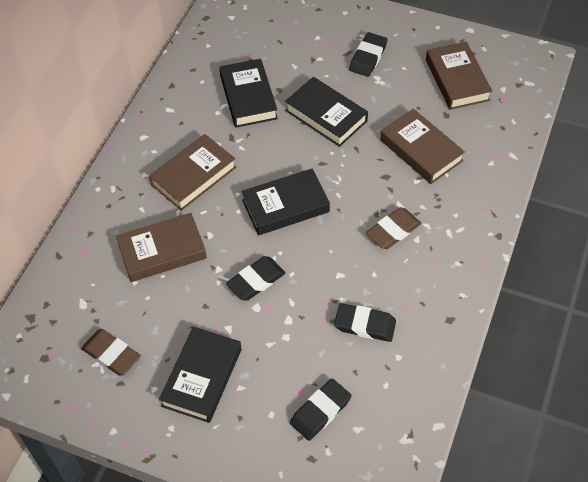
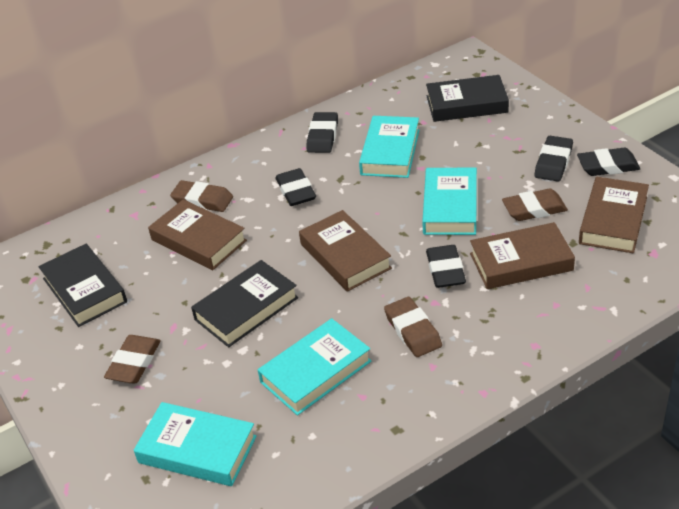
black book: [159,327,241,423] [219,59,278,128] [241,169,330,235] [285,77,368,147] = 4 -> [39,244,127,327] [191,260,298,347] [426,75,509,122] = 3
black eraser: [226,256,285,301] [290,378,351,441] [334,303,396,342] [349,32,387,77] = 4 -> [276,168,316,206] [307,112,338,153] [426,245,466,288] [534,136,573,182] [577,148,640,176] = 5
brown eraser: [81,329,141,376] [366,207,421,249] = 2 -> [104,335,161,383] [170,180,233,212] [384,297,442,357] [502,189,568,221] = 4
turquoise book: none = 0 -> [134,402,257,486] [258,318,371,416] [359,116,419,178] [422,168,477,235] = 4

